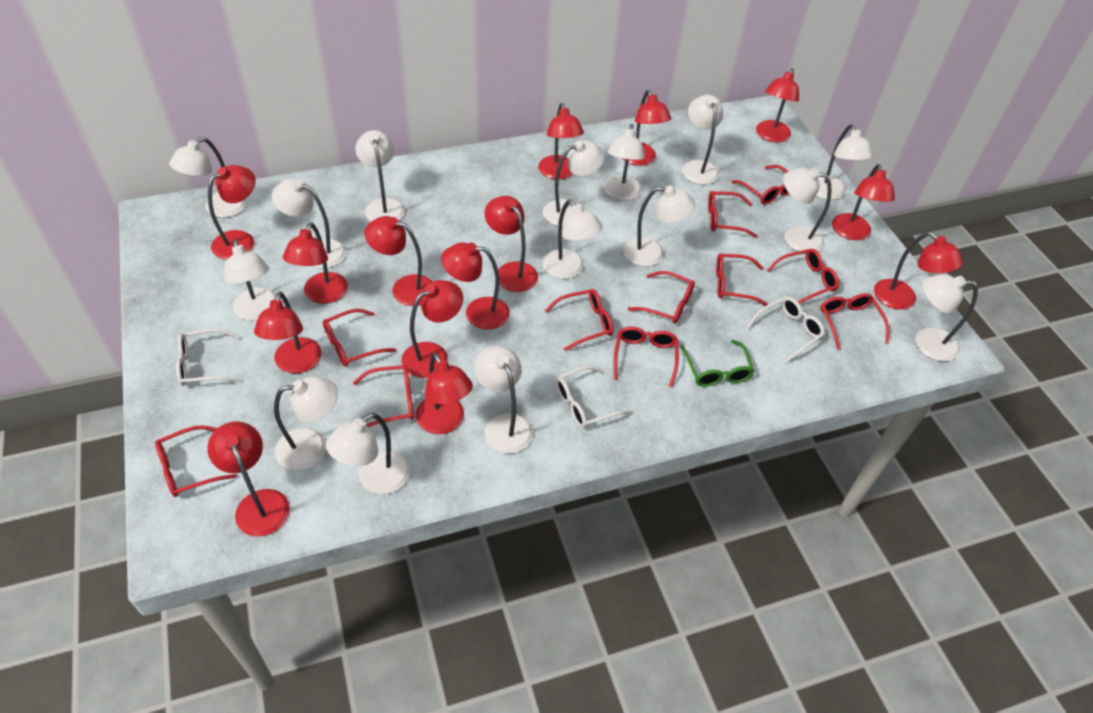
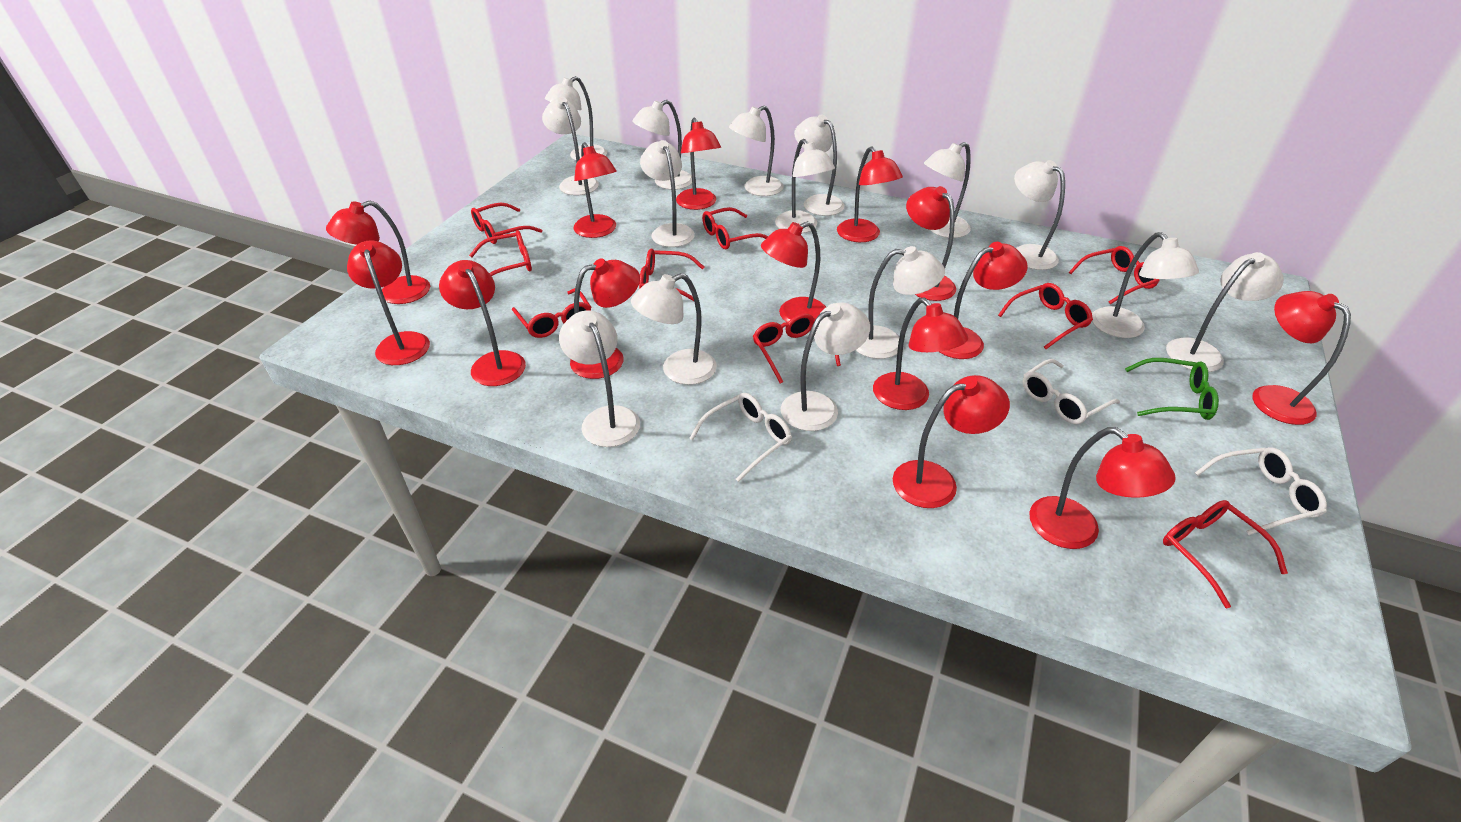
red glasses: [155,425,237,497] [323,309,396,367] [353,365,414,427] [545,289,613,351] [614,327,679,387] [628,271,695,324] [708,191,758,238] [716,253,768,306] [732,165,789,205] [767,249,839,304] [820,293,889,350] = 11 -> [469,230,532,276] [471,202,542,244] [512,288,591,338] [639,248,704,301] [702,207,768,250] [753,313,841,384] [998,283,1093,349] [1069,246,1159,304] [1163,500,1288,609] = 9

